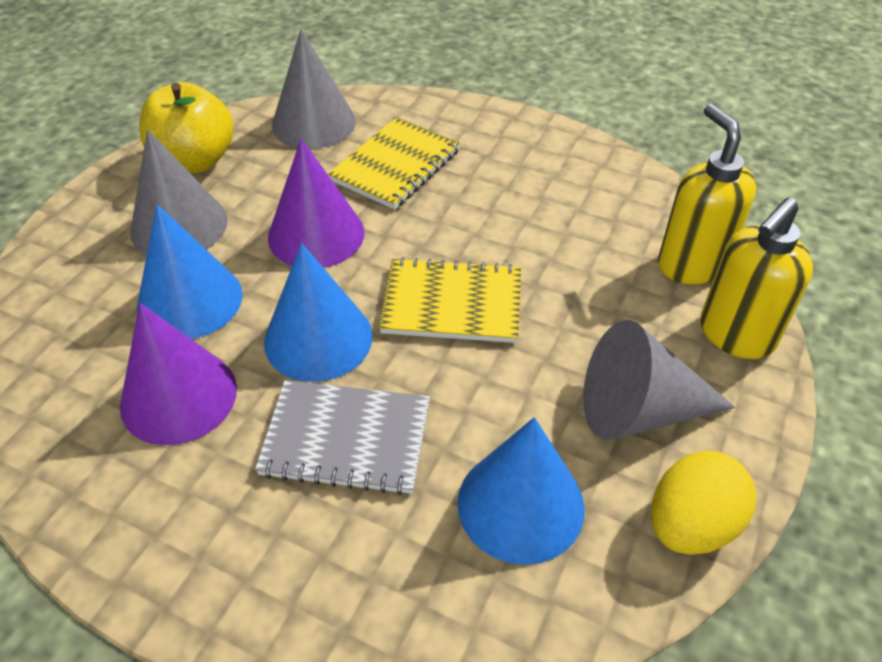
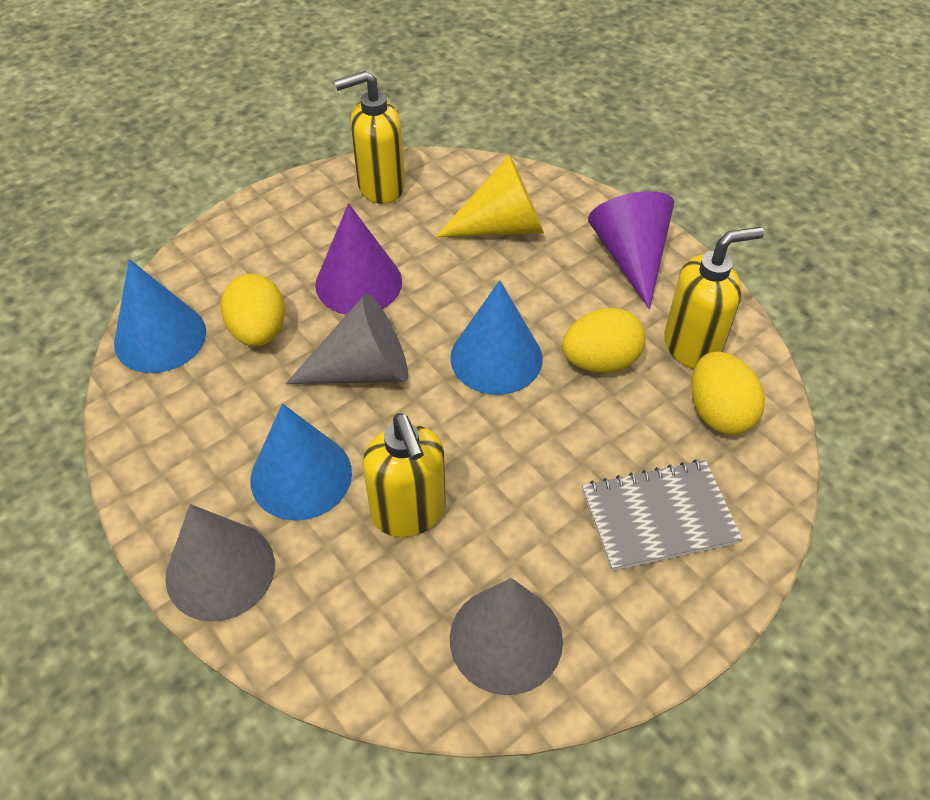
yellow apple: [139,82,234,173] = 1 -> none = 0
yellow cone: none = 0 -> [435,154,544,237] = 1
yellow egg: [651,451,756,555] = 1 -> [221,274,285,346] [562,308,645,373] [692,351,765,435] = 3
yellow notebook: [328,117,460,210] [379,257,521,343] = 2 -> none = 0
yellow soap dispenser: [658,104,757,284] [700,197,813,359] = 2 -> [334,71,405,204] [363,413,446,537] [664,227,764,369] = 3

